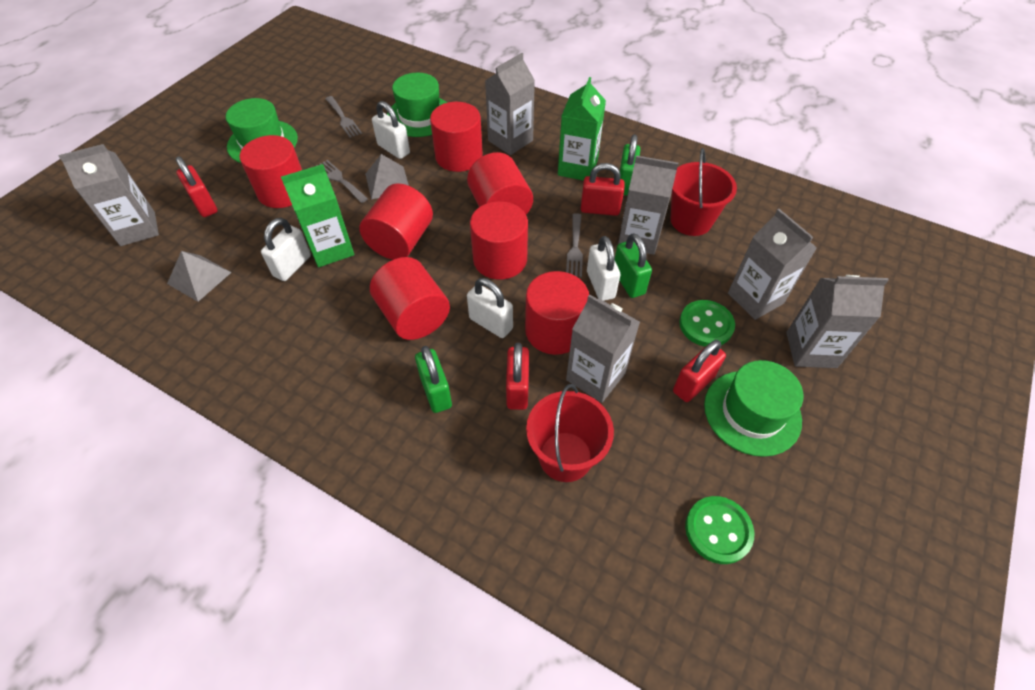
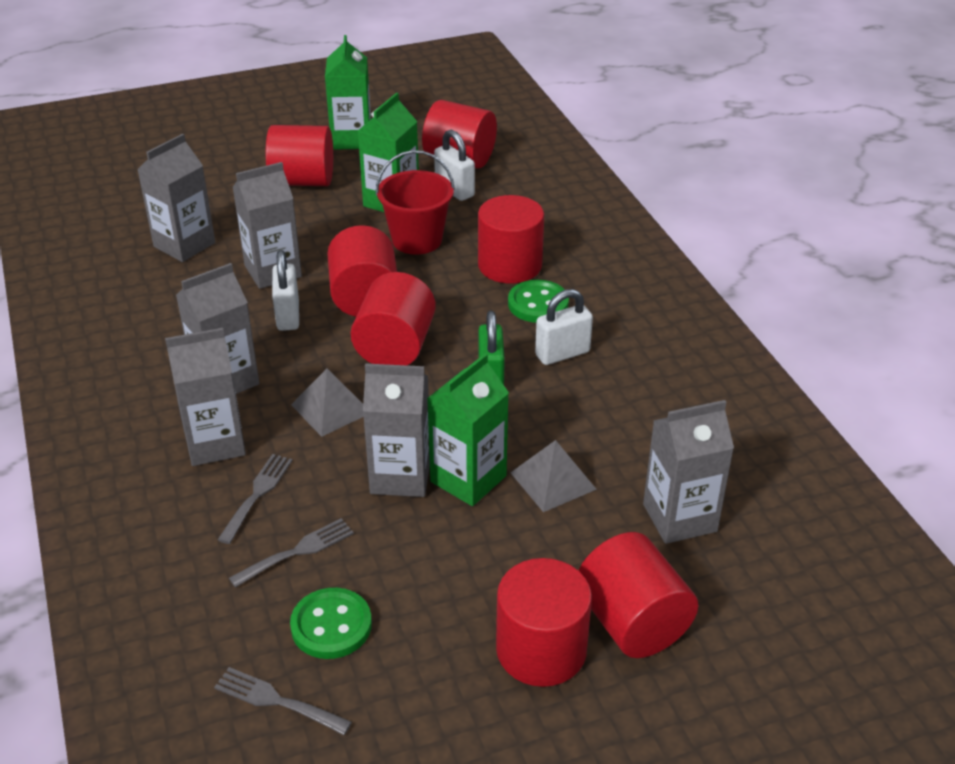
green carton: [281,164,354,267] [558,77,606,181] = 2 -> [325,35,371,150] [358,93,419,213] [427,353,509,506] = 3
green hat: [226,98,298,164] [387,73,447,137] [704,360,803,457] = 3 -> none = 0
green padlock: [415,346,452,413] [615,233,652,298] [620,134,640,196] = 3 -> [478,311,505,385] = 1
red bucket: [526,384,614,482] [671,148,737,236] = 2 -> [376,150,455,255] = 1
red padlock: [176,156,218,217] [506,343,529,410] [581,163,625,216] [673,340,726,402] = 4 -> none = 0
white padlock: [261,218,311,281] [372,101,410,159] [467,278,513,338] [587,236,620,301] = 4 -> [272,250,299,331] [434,130,475,201] [535,289,593,365] = 3

